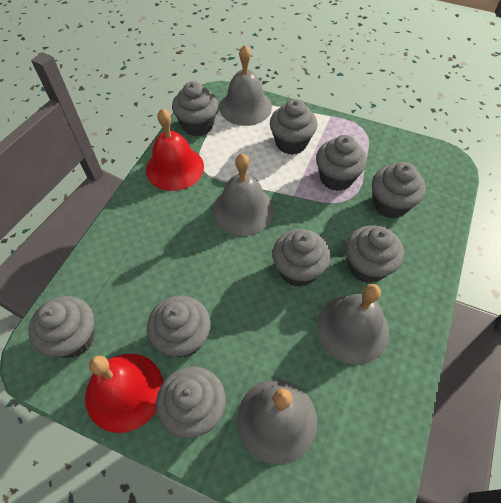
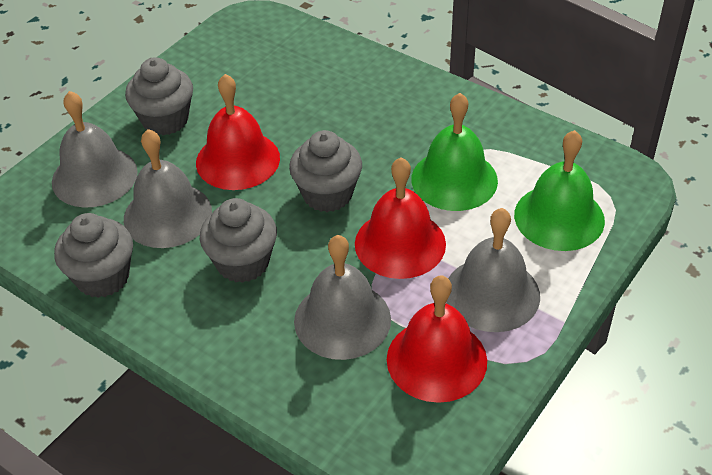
green bell: none = 0 -> [411,93,498,211] [514,130,605,251] = 2
grey cupcake: [28,296,95,358] [147,296,211,358] [156,366,226,438] [172,81,218,136] [270,99,317,155] [273,229,331,287] [316,135,367,191] [346,226,404,283] [372,162,426,219] = 9 -> [54,213,133,298] [125,57,193,136] [200,198,277,283] [289,130,362,212] = 4
red bell: [85,354,163,433] [146,108,204,191] = 2 -> [196,74,280,190] [355,157,446,279] [387,275,487,403] = 3

